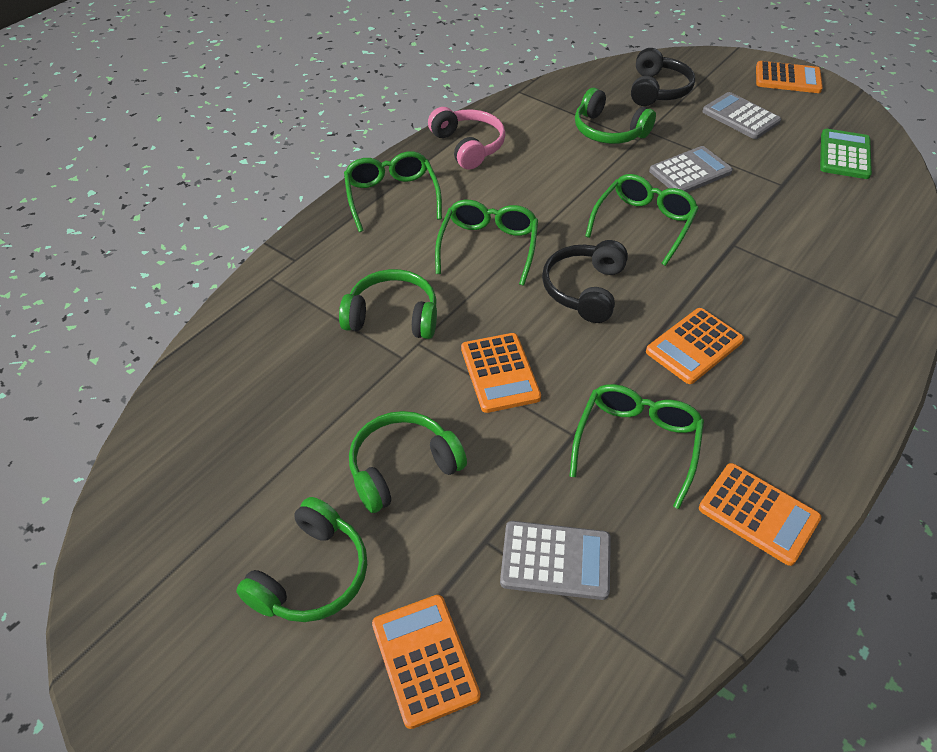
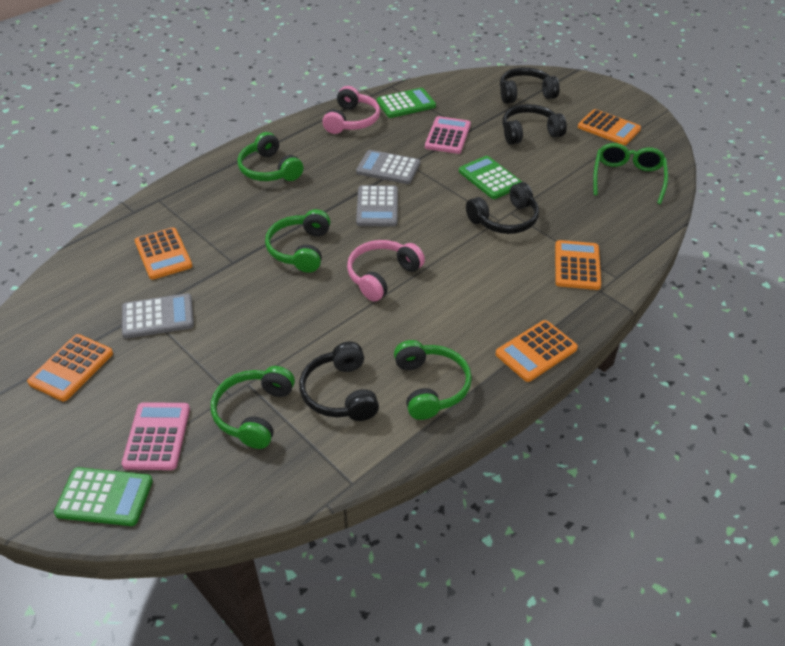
black headphones: [542,240,628,323] [631,48,695,106] = 2 -> [299,341,379,421] [466,182,539,234] [500,67,560,104] [502,104,567,145] = 4
green calculator: [820,129,872,179] = 1 -> [54,467,153,526] [377,88,436,118] [459,156,522,199] = 3
green glasses: [344,151,442,232] [435,200,538,286] [569,384,704,509] [585,174,699,266] = 4 -> [593,143,668,204] = 1
pink calculator: none = 0 -> [122,402,190,470] [425,116,471,154] = 2
pink headphones: [428,107,506,170] = 1 -> [322,86,380,134] [347,240,425,301] = 2

